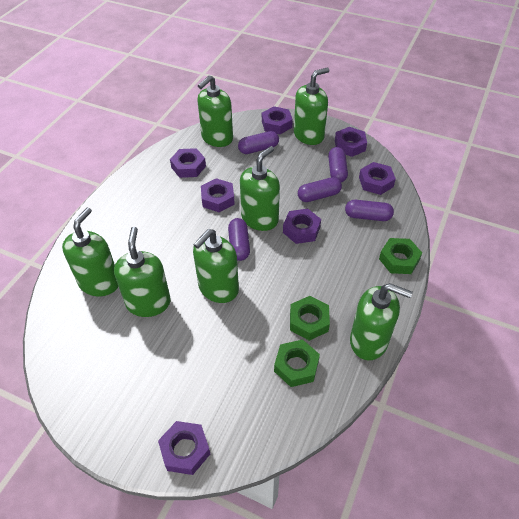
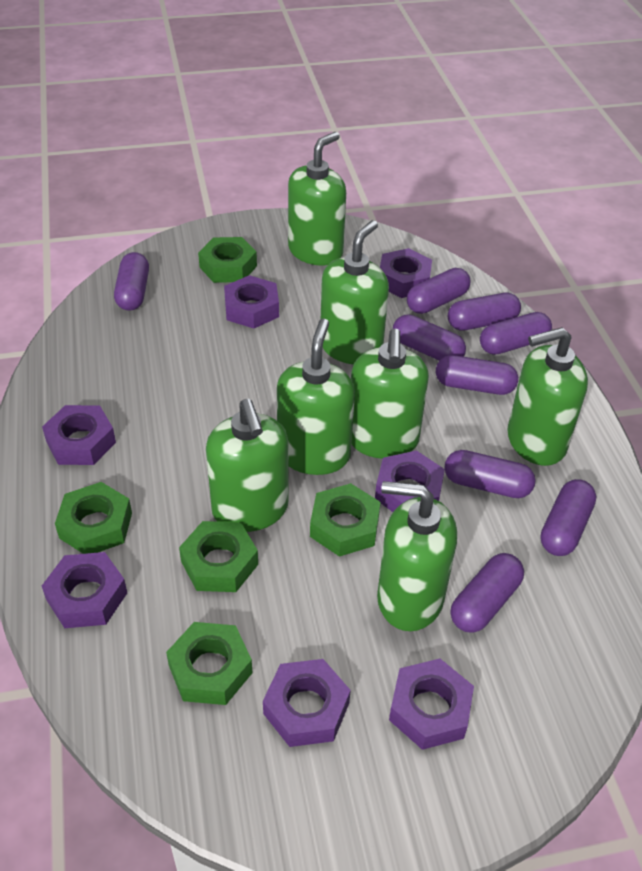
green nut: [274,340,320,387] [290,296,330,341] [379,238,422,274] = 3 -> [55,482,132,554] [166,622,252,705] [179,521,258,592] [198,237,257,283] [310,483,380,557] = 5
purple capsule: [228,218,250,261] [238,131,279,154] [298,177,342,202] [328,147,348,182] [345,200,394,221] = 5 -> [114,252,149,311] [393,314,466,361] [407,268,470,314] [436,355,518,395] [444,450,536,498] [448,293,521,331] [451,553,524,633] [480,312,552,355] [540,479,596,556] = 9

